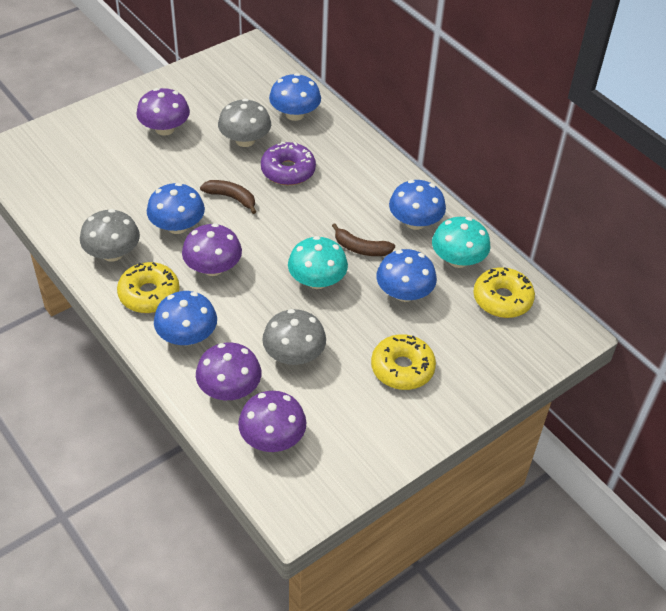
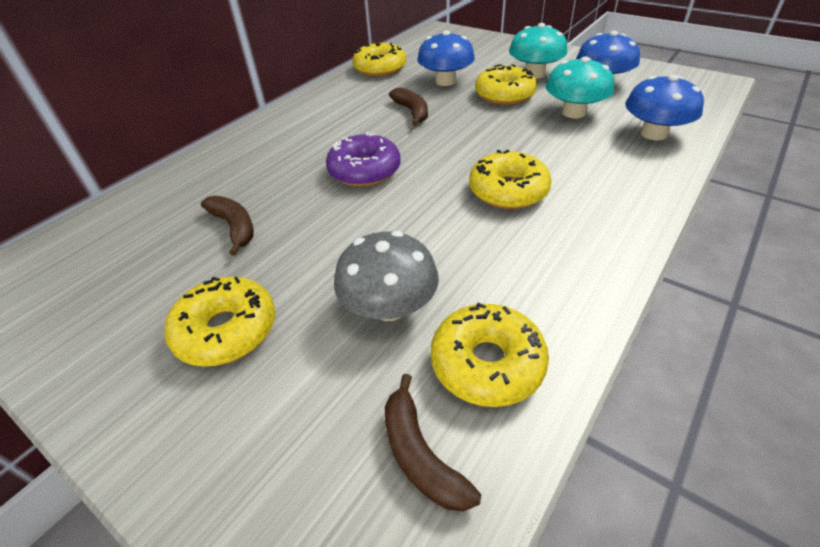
blue mushroom: [147,183,205,234] [154,291,217,346] [269,73,321,121] [377,249,437,302] [389,180,446,230] = 5 -> [417,30,475,86] [576,31,640,79] [625,74,704,140] = 3
brown banana: [200,180,256,214] [332,223,395,256] = 2 -> [201,196,254,256] [385,374,481,511] [389,87,428,126] = 3
grey mushroom: [80,209,140,262] [218,99,271,147] [262,309,326,365] = 3 -> [334,231,439,321] = 1
purple mushroom: [136,88,190,136] [182,223,242,276] [196,343,261,400] [238,391,307,452] = 4 -> none = 0
yellow donut: [117,262,180,313] [371,334,436,390] [473,267,535,318] = 3 -> [164,277,275,367] [352,43,406,77] [431,303,549,407] [469,150,552,209] [475,64,537,105] = 5

